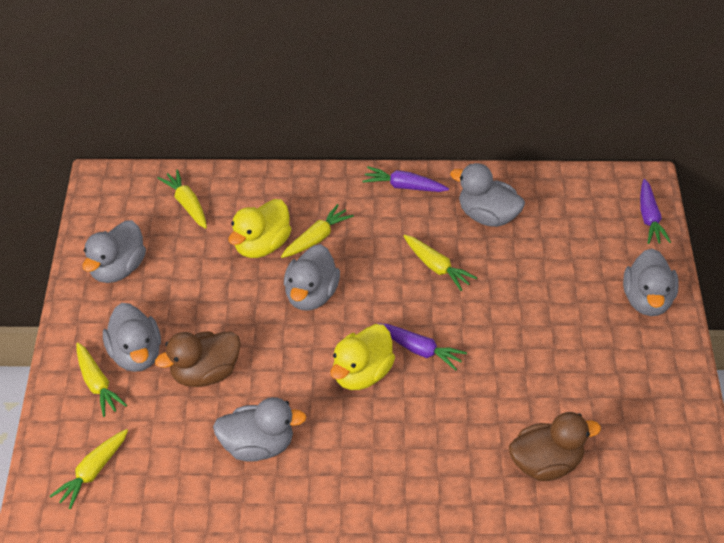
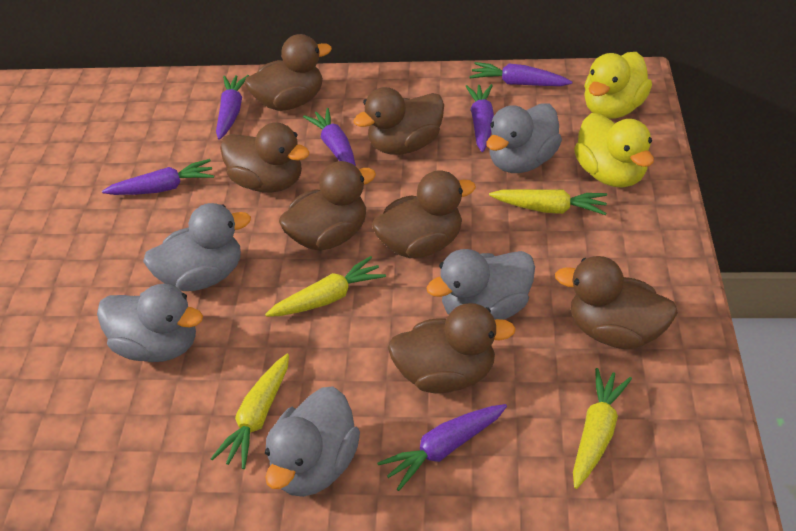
brown duck: [155,331,241,387] [509,412,601,481] = 2 -> [220,122,310,193] [245,34,332,111] [279,161,376,251] [353,87,444,155] [372,170,476,258] [388,303,516,393] [555,256,678,349] = 7
grey duck: [83,220,146,283] [103,303,161,372] [213,397,307,462] [284,244,340,311] [450,163,525,227] [623,248,679,316] = 6 -> [97,284,203,362] [143,203,251,291] [265,386,360,497] [426,249,535,320] [486,103,562,173] = 5
purple carrot: [363,166,449,192] [378,323,467,371] [640,179,671,244] = 3 -> [102,159,214,195] [216,75,249,140] [303,108,356,166] [377,404,507,491] [465,84,494,152] [469,62,572,86] = 6
yellow carrot: [50,429,128,509] [76,343,127,417] [158,169,207,229] [281,204,354,258] [404,235,477,291] = 5 -> [210,354,289,469] [265,256,386,317] [489,189,607,215] [573,368,632,489] = 4

